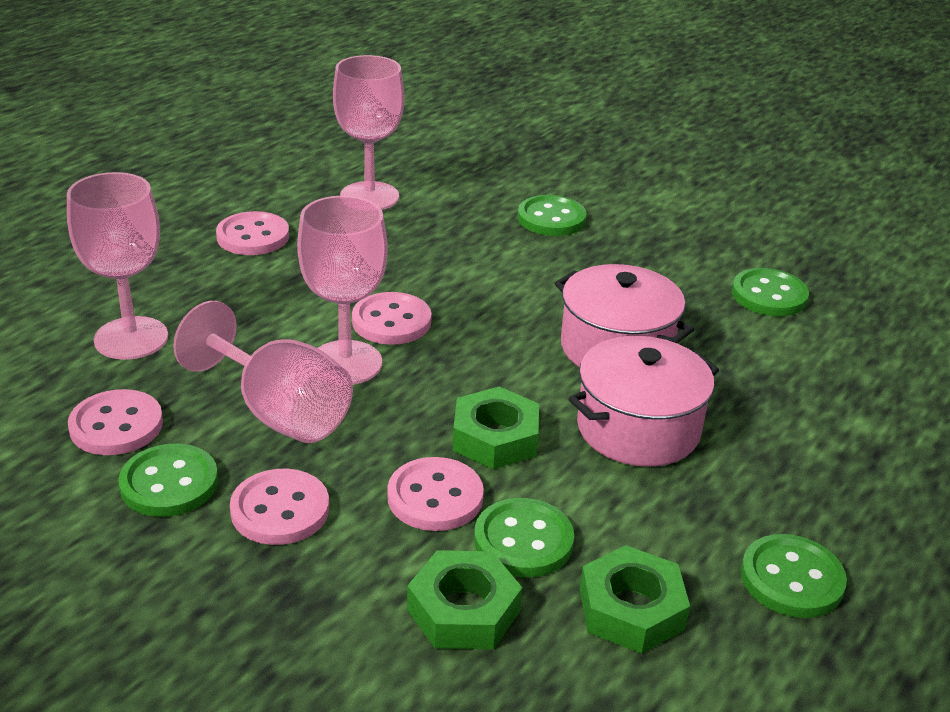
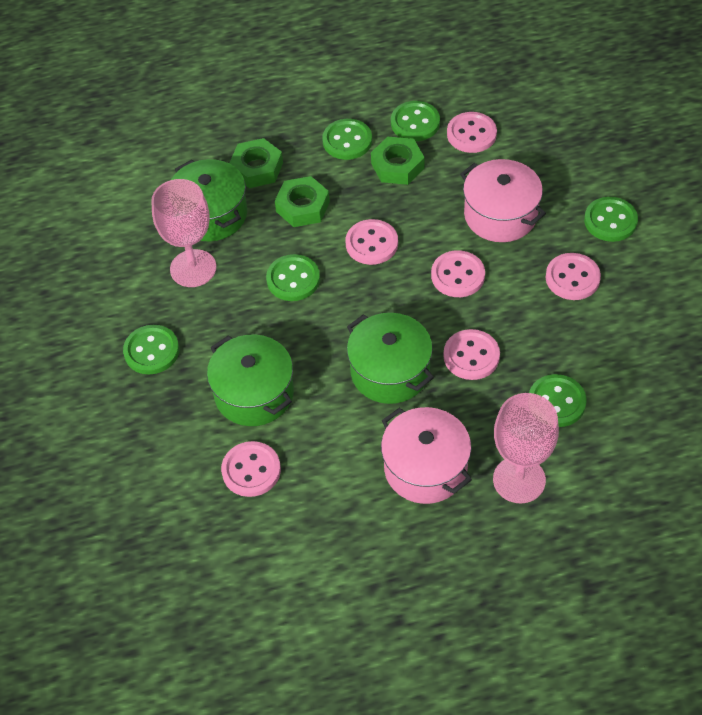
green button: [118,444,218,517] [474,498,574,577] [518,195,587,236] [732,268,809,316] [741,534,847,618] = 5 -> [123,325,179,374] [266,254,320,301] [322,119,372,160] [391,101,440,141] [529,374,587,427] [584,197,638,242] = 6
green pot: none = 0 -> [171,159,247,241] [207,334,294,426] [347,313,434,404] = 3
pink button: [68,389,163,455] [216,211,289,255] [230,469,329,545] [352,292,432,345] [387,457,484,531] = 5 -> [221,441,281,497] [346,219,398,265] [431,250,485,297] [444,329,500,380] [447,112,497,153] [546,253,601,300] = 6
pink goblet: [67,172,168,360] [173,301,353,443] [297,196,388,385] [333,55,404,210] = 4 -> [151,179,216,287] [493,393,559,503] = 2

